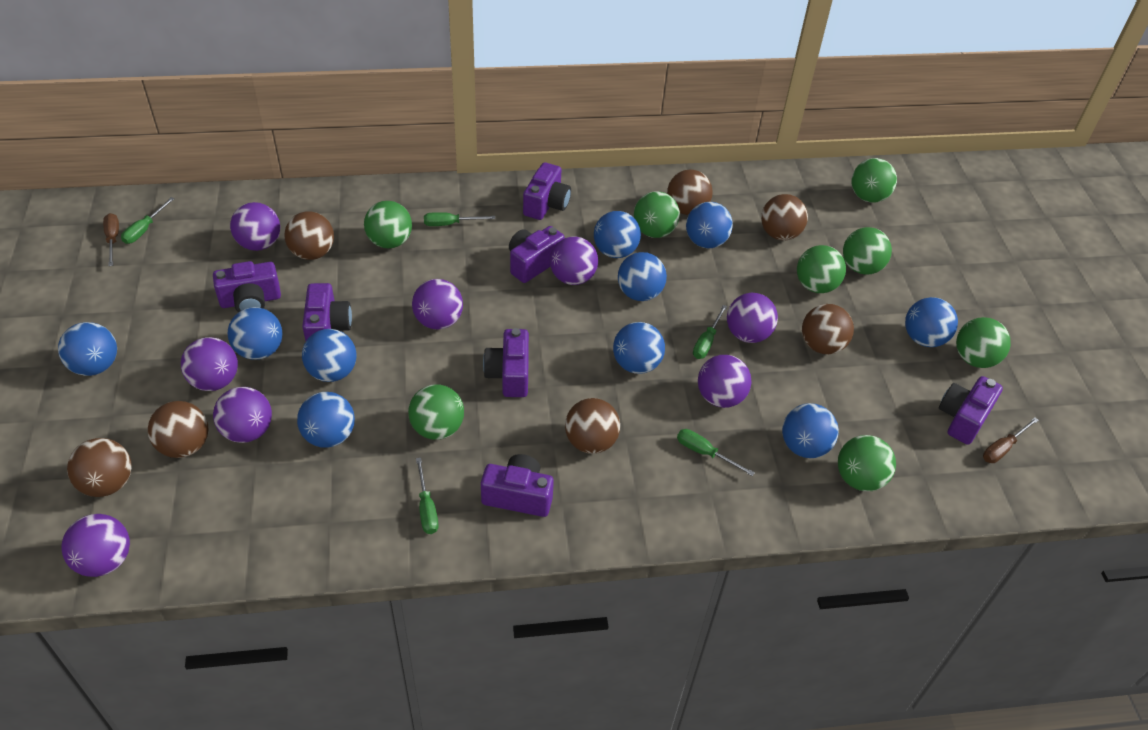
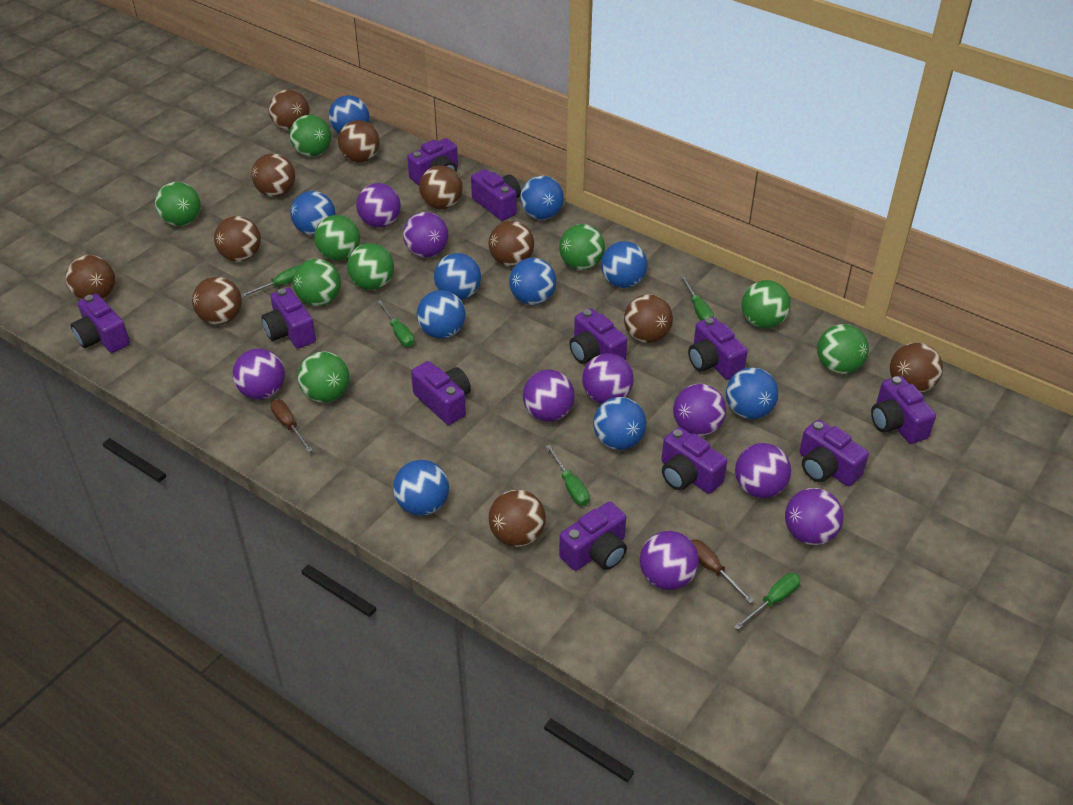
brown ball: [67,438,132,497] [148,401,208,458] [284,211,334,260] [565,398,620,454] [667,170,713,215] [761,194,808,240] [802,304,854,354] = 7 -> [65,255,116,300] [192,277,242,325] [214,216,261,262] [251,153,295,197] [269,90,310,131] [338,120,380,162] [419,165,463,209] [489,221,534,267] [489,490,546,547] [624,294,673,343] [890,343,943,393] = 11
green ball: [364,201,412,249] [408,384,464,440] [634,191,680,238] [797,245,846,293] [838,435,896,491] [843,227,892,275] [851,158,897,202] [956,317,1011,368] = 8 -> [155,182,201,226] [289,115,331,157] [293,259,341,306] [298,351,350,403] [314,215,360,261] [347,243,394,290] [559,224,605,270] [742,280,791,329] [817,324,869,374] = 9
purple ball: [61,514,130,577] [181,337,238,391] [213,387,272,443] [230,202,280,251] [412,279,463,330] [550,236,598,285] [698,355,751,408] [727,293,778,343] = 8 -> [233,349,285,400] [356,183,401,228] [403,212,448,257] [523,370,575,422] [582,353,634,404] [640,531,699,590] [673,384,726,436] [735,443,791,498] [785,488,843,545] = 9
purple camera: [213,261,281,312] [302,283,352,341] [481,454,554,517] [483,328,529,397] [509,226,565,283] [523,162,571,220] [939,376,1003,445] = 7 -> [71,294,130,353] [261,288,316,349] [407,138,458,185] [411,361,471,425] [471,169,521,221] [559,502,627,571] [569,308,627,363] [661,427,727,494] [688,317,748,380] [799,419,869,486] [871,376,936,444] = 11

